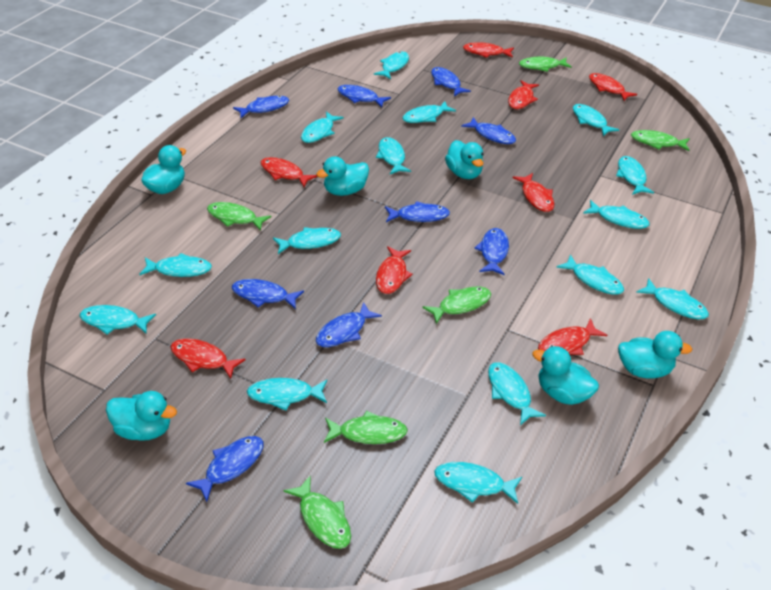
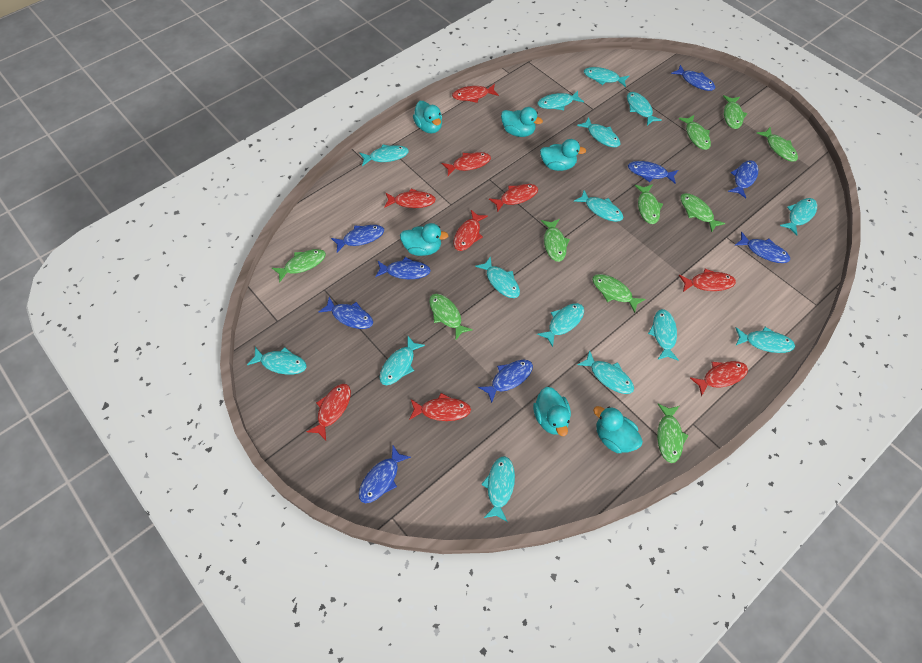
green fish: [207,202,271,231] [283,475,351,549] [324,411,408,444] [422,287,491,324] [519,57,572,72] [631,130,690,151] = 6 -> [272,249,326,282] [429,294,473,340] [541,219,570,262] [592,274,646,313] [635,184,663,224] [657,404,689,463] [678,115,711,150] [680,193,726,233] [723,95,747,129] [757,127,798,162] = 10
red fish: [170,339,246,379] [260,157,318,187] [376,246,413,294] [463,42,514,58] [508,80,539,109] [513,173,554,212] [538,318,608,355] [589,73,637,101] = 8 -> [307,384,351,440] [384,188,436,208] [409,393,471,421] [442,152,491,176] [452,84,499,103] [454,210,488,251] [489,184,538,212] [679,269,736,292] [690,361,748,396] = 9

